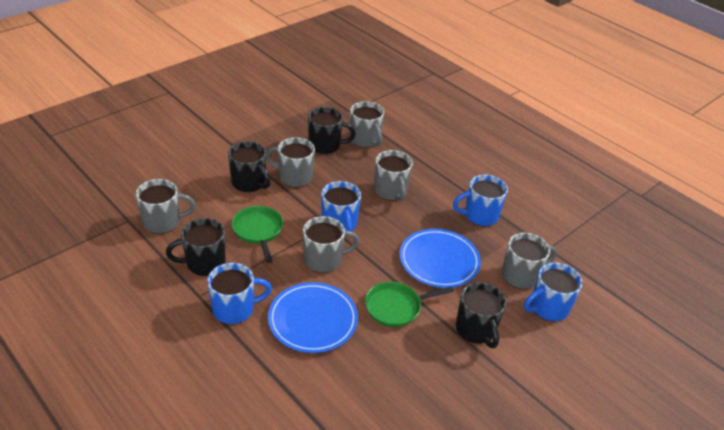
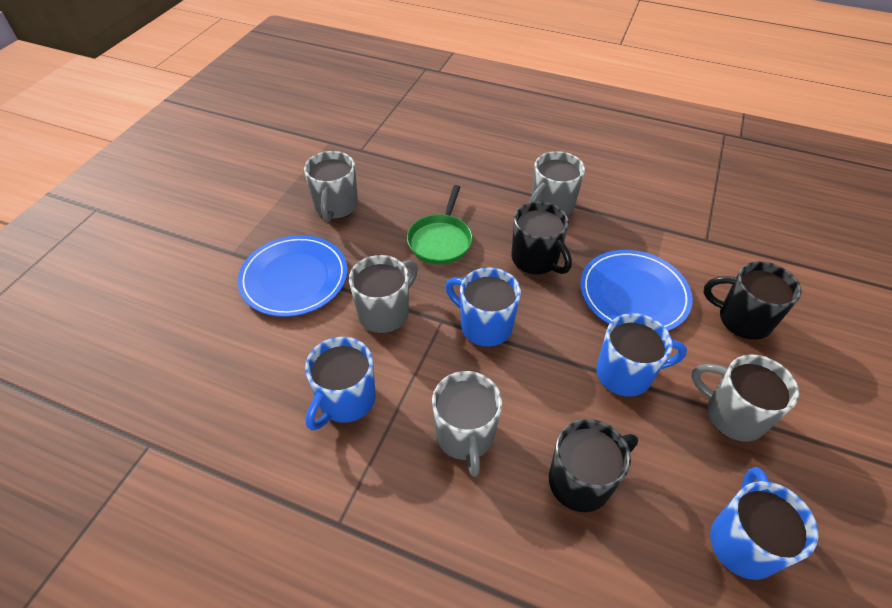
black mug: [166,218,226,276] [228,141,271,192] [308,107,356,154] [456,282,506,348] = 4 -> [511,202,572,275] [549,419,638,512] [703,261,802,340] = 3
green pan: [232,206,283,263] [365,282,454,327] = 2 -> [407,185,473,264] = 1
grey mug: [135,179,196,234] [266,137,315,188] [303,216,359,273] [350,101,384,148] [374,150,413,201] [502,233,557,289] = 6 -> [304,151,358,222] [349,255,418,333] [432,371,502,477] [529,151,585,216] [691,354,799,442] = 5

